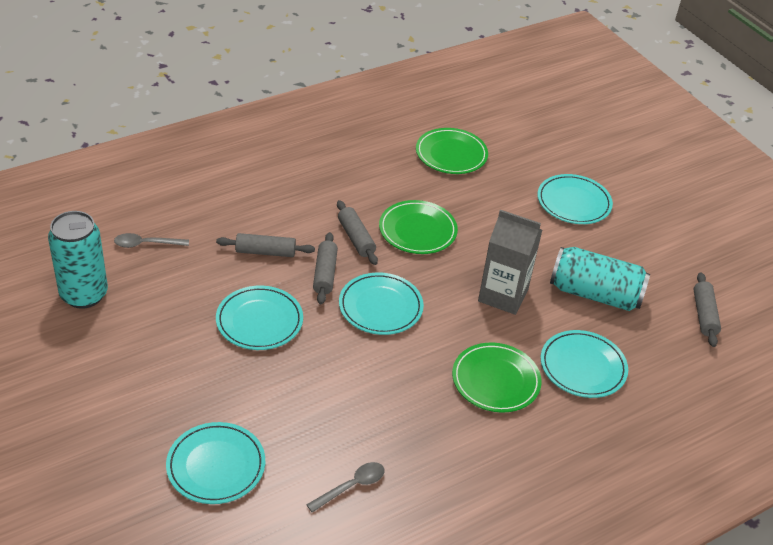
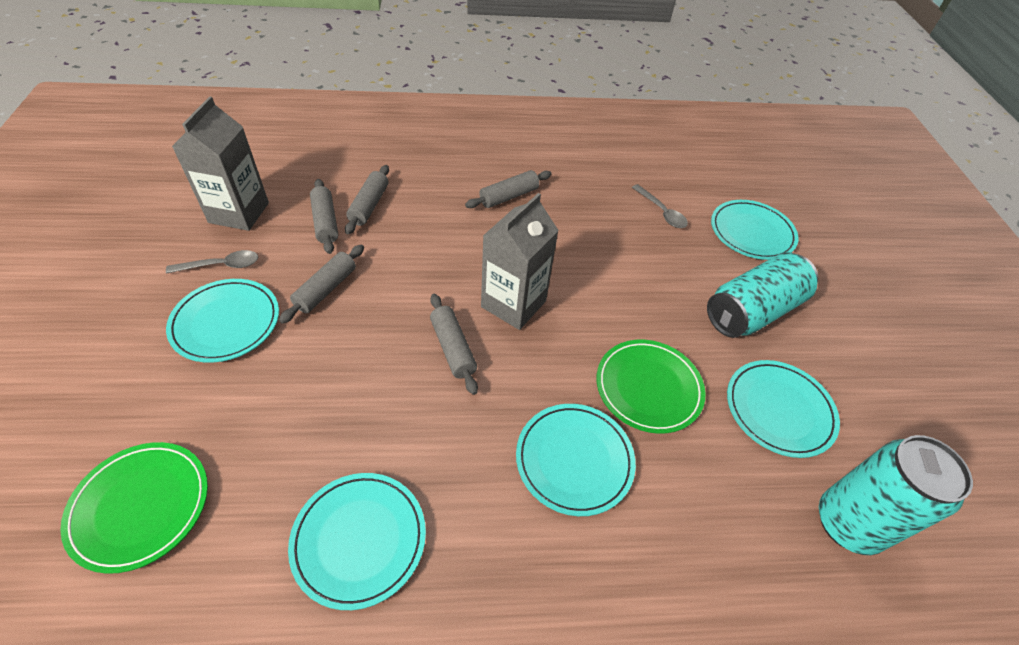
green plate: [379,200,458,254] [416,128,488,174] [452,343,542,413] = 3 -> [60,442,208,574] [597,340,706,434] = 2
grey carton: [478,210,542,315] = 1 -> [172,96,269,231] [481,193,559,330] = 2
grey rolling pin: [216,233,315,257] [313,232,338,304] [337,200,378,265] [693,272,721,347] = 4 -> [279,244,364,324] [310,179,338,254] [345,165,389,234] [430,294,478,395] [465,170,551,208] = 5

